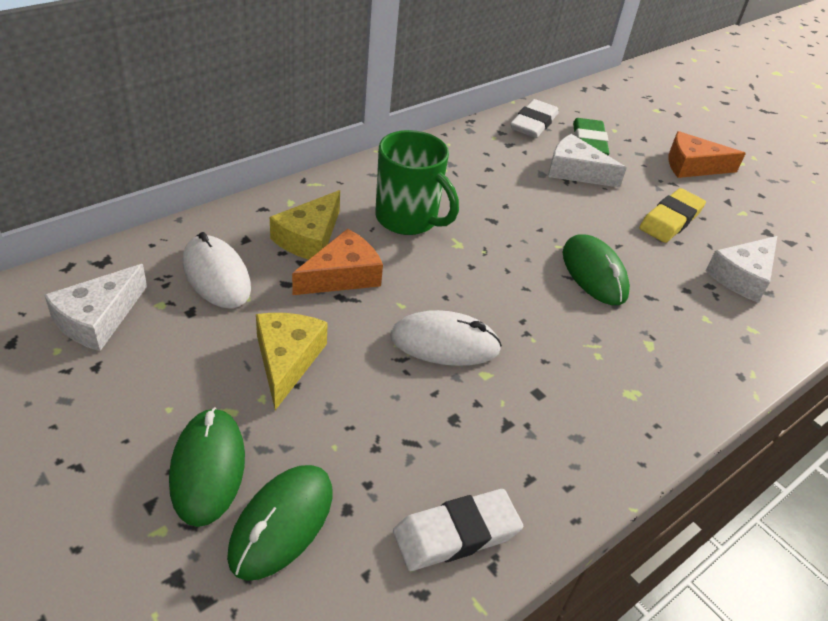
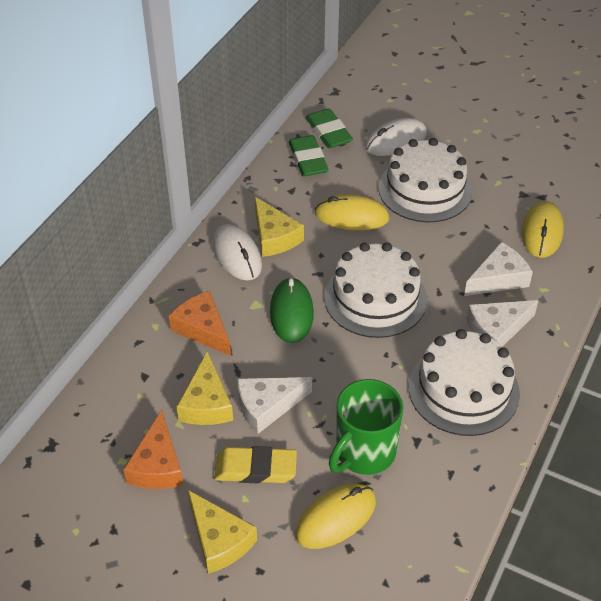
green eraser: [573,118,609,155] = 1 -> [289,135,329,177] [306,108,353,148] = 2
green mouse: [169,407,245,527] [227,465,332,581] [563,234,630,305] = 3 -> [270,277,314,343] = 1
white cake: none = 0 -> [324,242,427,338] [378,138,472,222] [409,329,520,436] = 3
white eraser: [393,489,523,571] [510,99,559,138] = 2 -> none = 0
yellow cheese: [256,313,328,410] [270,190,340,260] = 2 -> [177,351,233,425] [188,490,257,574] [255,197,304,257] = 3
yellow mouse: none = 0 -> [296,483,376,549] [315,194,390,230] [522,201,564,258] = 3

